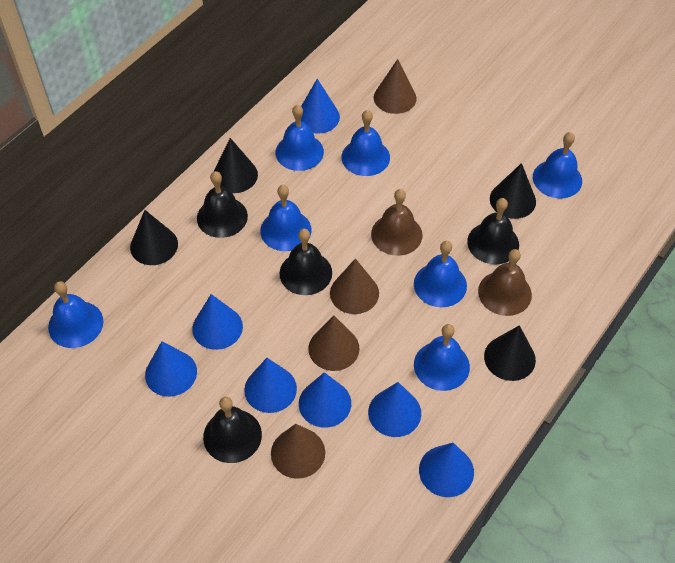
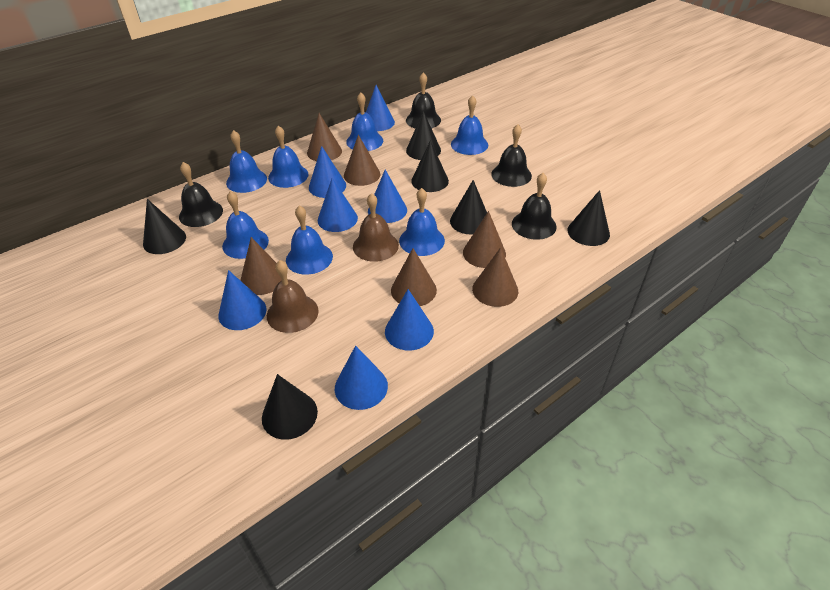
black cone: [130,210,178,265] [213,138,258,193] [484,325,536,381] [490,163,536,219] = 4 -> [143,199,186,254] [262,374,318,440] [406,111,441,160] [411,140,449,192] [450,180,487,235] [567,190,610,246] = 6
brown cone: [271,424,325,479] [308,315,360,371] [330,258,379,314] [374,59,417,114] = 4 -> [240,237,282,295] [307,113,342,161] [344,135,380,186] [391,248,437,306] [463,211,506,268] [472,247,518,307] = 6

